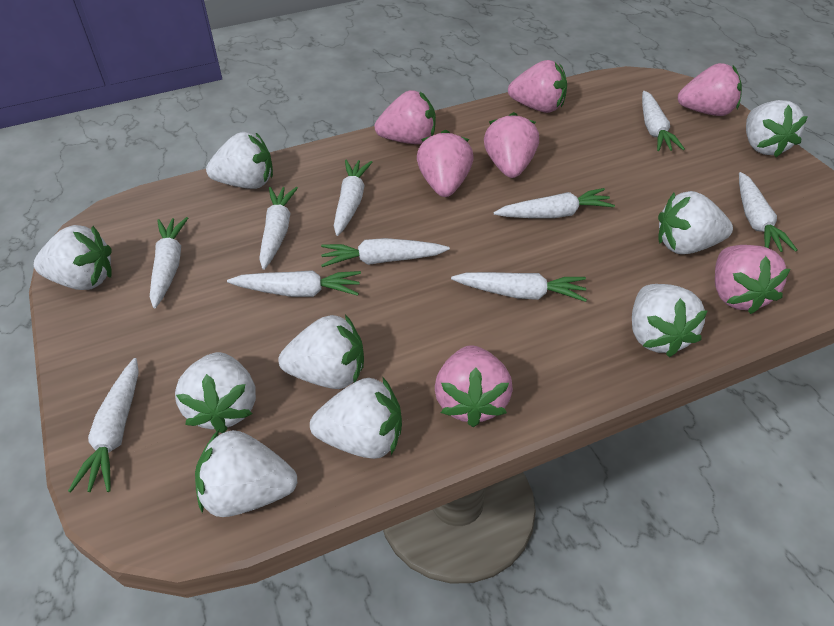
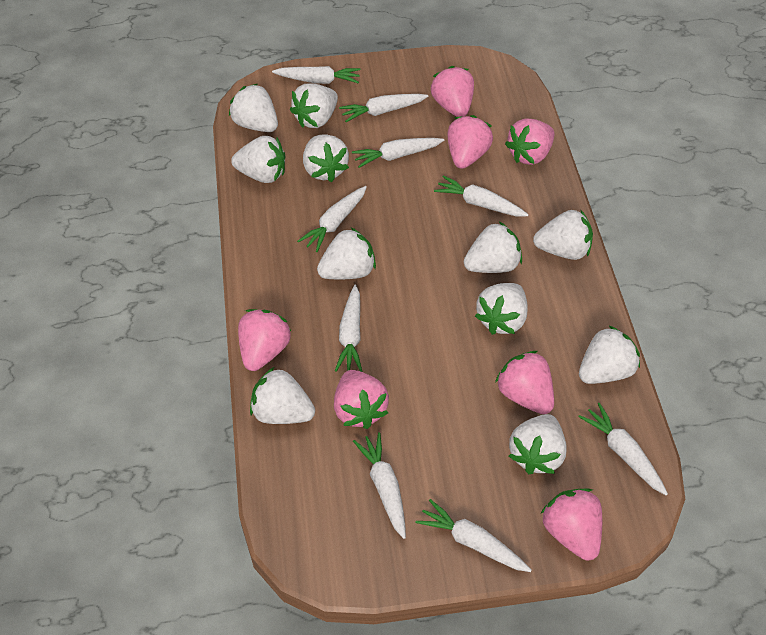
white carrot: [68,358,139,493] [150,217,188,309] [227,270,361,297] [259,187,298,270] [321,238,450,267] [334,160,372,236] [451,272,587,302] [494,188,615,218] [642,91,685,151] [739,172,798,252] = 10 -> [272,66,361,84] [297,186,367,252] [335,284,362,372] [339,94,429,122] [352,138,444,168] [353,432,406,539] [416,499,532,572] [434,175,529,217] [578,403,668,496] = 9
white strawberry: [34,225,112,290] [175,352,256,433] [195,430,297,517] [206,132,273,189] [278,314,364,389] [310,378,402,459] [632,284,708,357] [658,191,733,254] [746,100,808,157] = 9 -> [229,84,278,132] [231,136,285,183] [250,367,315,424] [290,83,338,128] [303,134,349,182] [317,228,376,279] [464,222,522,273] [475,283,528,335] [509,414,567,474] [533,209,593,260] [579,326,640,384] = 11

